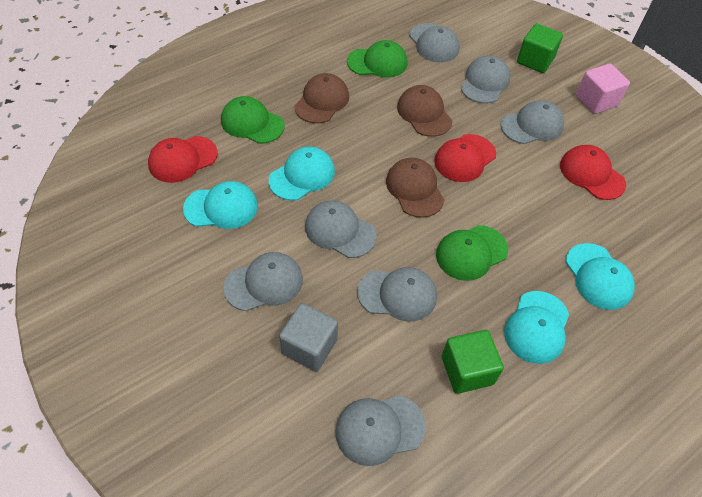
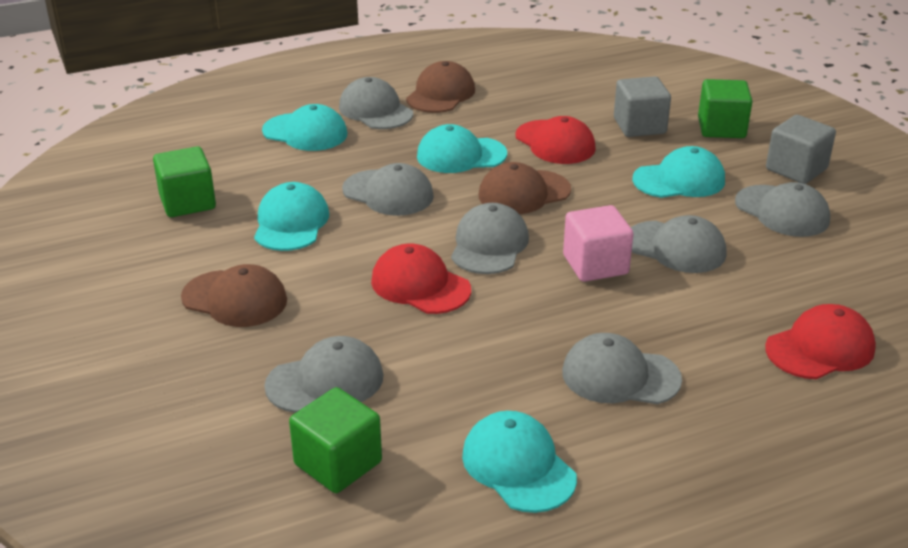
green cap: [221,96,285,144] [347,40,407,78] [436,225,508,281] = 3 -> none = 0
green cube: [442,330,504,394] [517,23,563,73] = 2 -> [153,146,216,217] [289,387,382,493] [698,79,753,138] = 3
grey cube: [279,303,338,372] = 1 -> [614,76,671,137] [766,115,836,184] = 2
turquoise cap: [183,181,258,229] [269,147,335,201] [504,291,569,364] [566,243,635,310] = 4 -> [254,182,329,251] [262,104,347,151] [417,124,507,173] [462,411,577,513] [632,146,725,198] = 5

